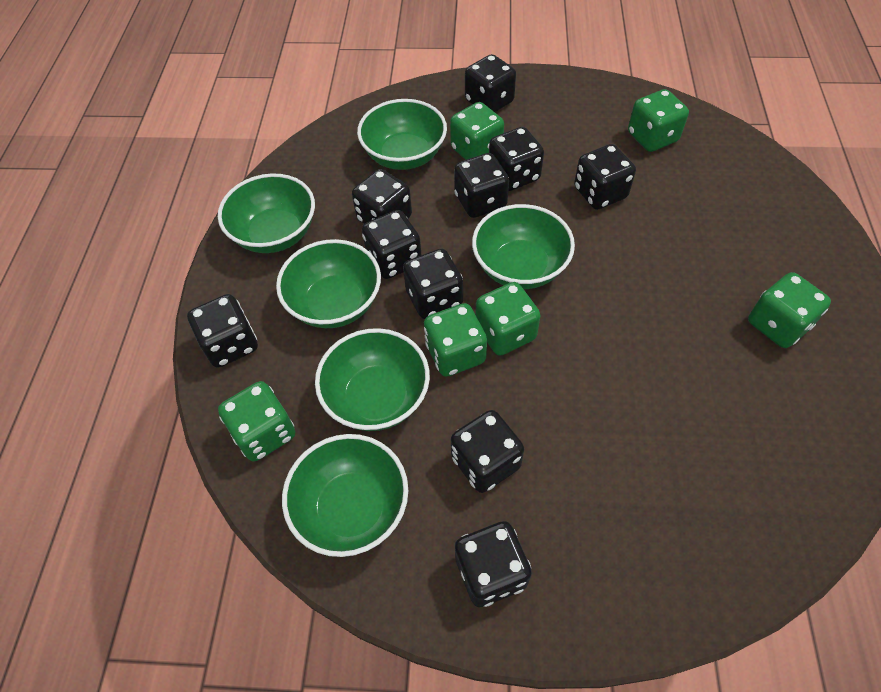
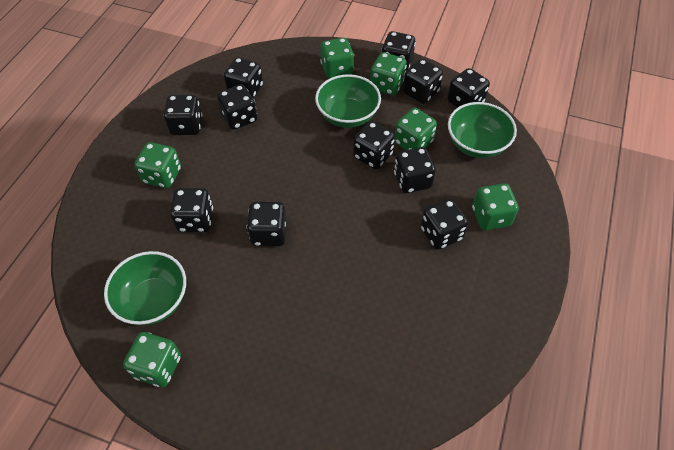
black dice: [187,294,258,368] [352,169,412,224] [362,210,421,279] [403,249,463,319] [451,410,524,493] [454,153,509,218] [455,521,532,607] [465,54,516,112] [489,127,544,191] [574,144,636,210] = 10 -> [164,95,202,135] [170,188,213,232] [217,84,257,130] [224,57,263,98] [247,202,287,246] [353,121,395,169] [382,31,416,71] [394,147,436,193] [403,59,443,104] [421,199,468,250] [447,68,490,108] = 11
green bowl: [218,173,315,253] [276,239,381,328] [282,434,408,557] [315,328,430,431] [357,99,447,170] [472,204,575,289] = 6 -> [104,251,186,325] [315,74,381,128] [448,102,517,158] = 3

